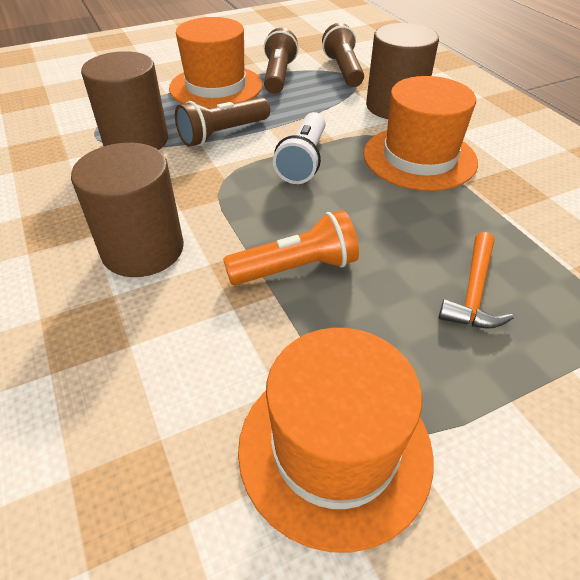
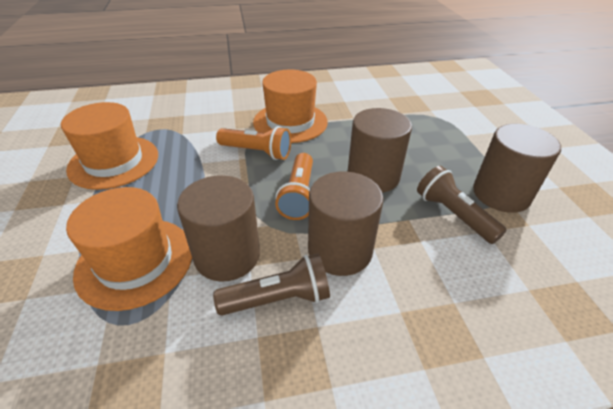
brown cylinder: [71,143,184,277] [81,51,168,150] [366,23,439,119] = 3 -> [177,175,260,282] [308,172,383,276] [348,108,412,193] [473,124,561,213] = 4
brown flashlight: [175,97,270,147] [264,28,298,94] [322,23,364,87] = 3 -> [213,254,330,316] [417,166,507,244] = 2
orange flashlight: [223,210,359,285] = 1 -> [216,126,291,160] [275,153,313,220] = 2
orange hammer: [438,232,514,329] = 1 -> none = 0
white flashlight: [273,112,326,184] = 1 -> none = 0

